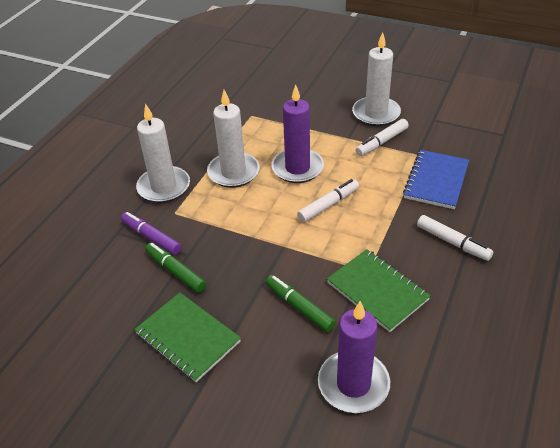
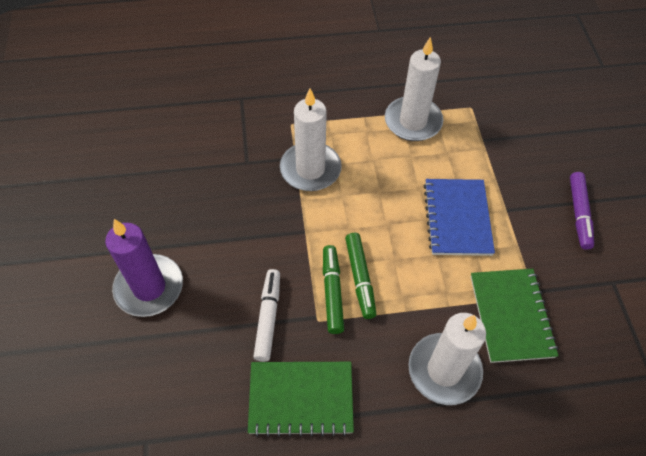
purple candle: [271,84,324,183] [318,301,390,413] = 2 -> [105,219,183,317] = 1
white marker: [297,179,359,222] [356,119,409,156] [417,215,493,261] = 3 -> [253,269,280,362] = 1

